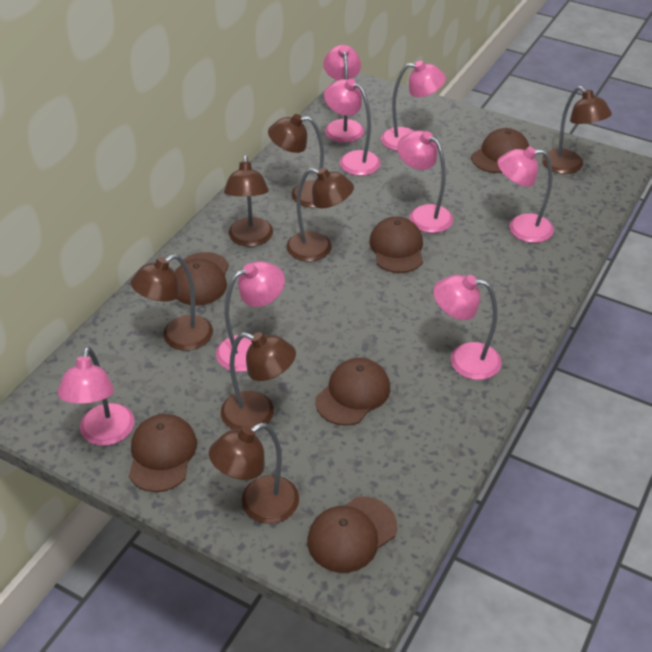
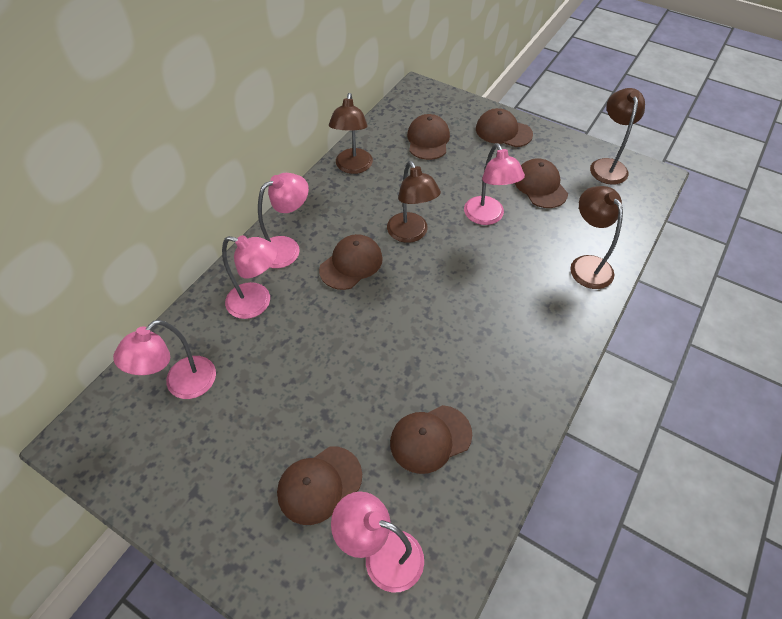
brown lamp: [131,254,213,351] [209,423,299,524] [221,332,296,430] [224,155,273,247] [268,114,324,208] [286,167,354,262] [542,86,612,174] = 7 -> [329,93,373,174] [387,161,441,243] [570,186,623,289] [590,88,645,185] = 4
pink lamp: [58,347,135,446] [216,261,285,372] [323,45,364,143] [324,79,381,176] [381,61,446,151] [397,131,453,233] [433,275,502,380] [498,146,554,243] = 8 -> [113,320,216,399] [222,235,278,319] [258,173,309,268] [331,492,424,593] [464,143,525,225] = 5

